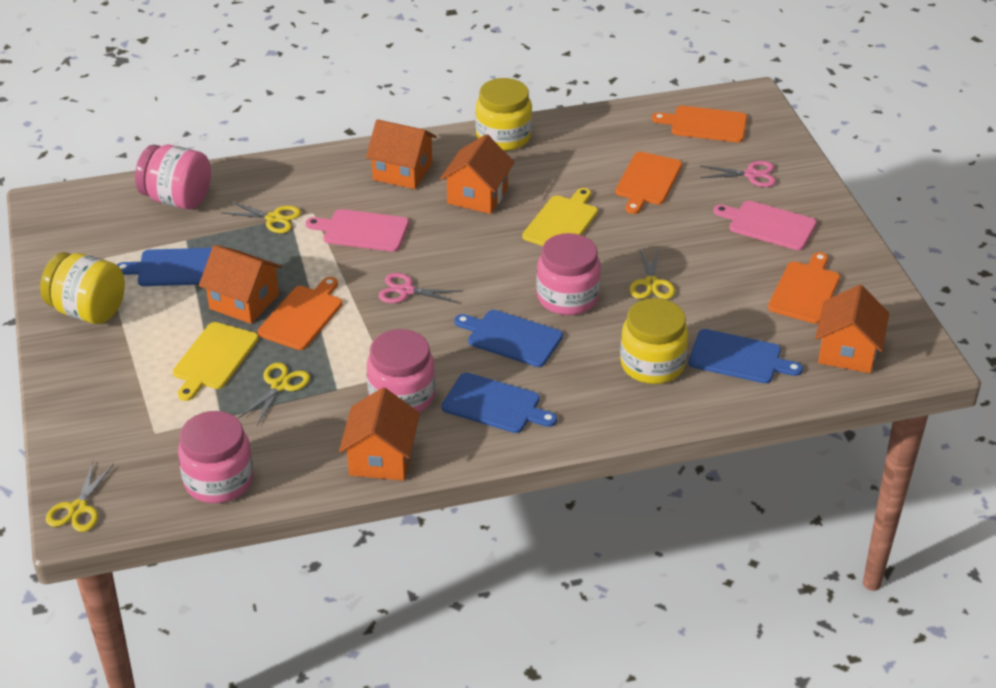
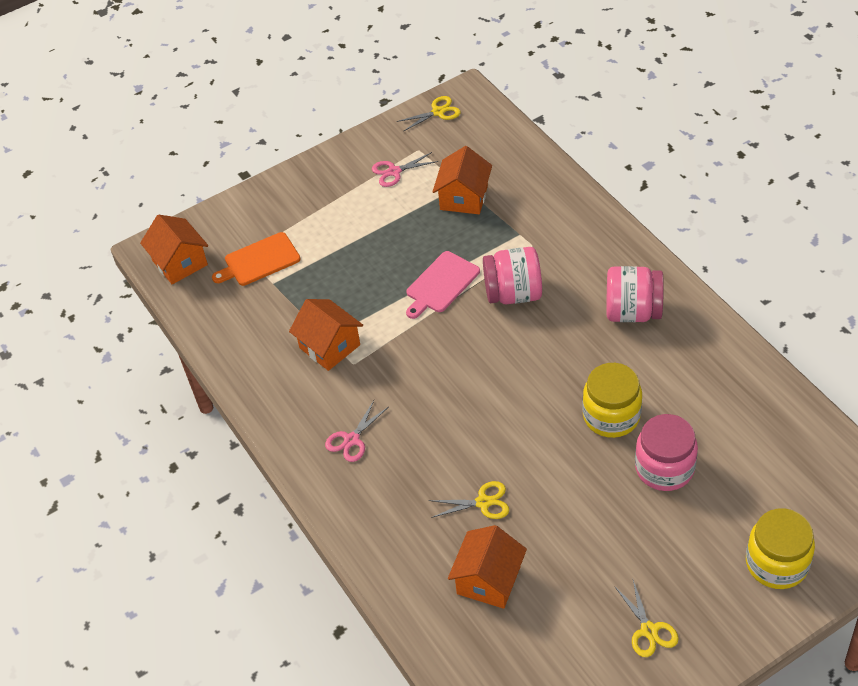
blue cutting board: [117,248,212,286] [442,373,557,433] [454,310,563,367] [688,329,803,383] = 4 -> none = 0
orange cutting board: [258,277,342,350] [615,152,682,214] [652,106,747,142] [768,252,840,324] = 4 -> [212,232,301,286] = 1
orange house: [199,245,282,324] [339,387,420,481] [366,119,437,189] [440,134,515,214] [815,285,889,373] = 5 -> [140,214,208,284] [289,299,363,371] [433,146,492,214] [448,525,527,609] = 4
pink cutting board: [306,209,409,252] [713,201,817,250] = 2 -> [406,251,480,319] = 1
pink jar: [135,145,211,209] [178,411,254,503] [367,329,435,413] [536,233,601,315] = 4 -> [483,247,542,304] [606,266,664,322] [635,414,698,491] = 3
yellow cutting board: [173,322,259,401] [522,188,598,246] = 2 -> none = 0
yellow jar: [40,252,125,324] [475,78,532,151] [620,298,689,384] = 3 -> [582,363,642,438] [746,509,815,589] = 2
yellow scissors: [46,462,114,532] [222,201,301,233] [238,363,310,425] [630,247,675,299] = 4 -> [396,96,461,132] [429,481,509,519] [614,580,679,657] = 3

